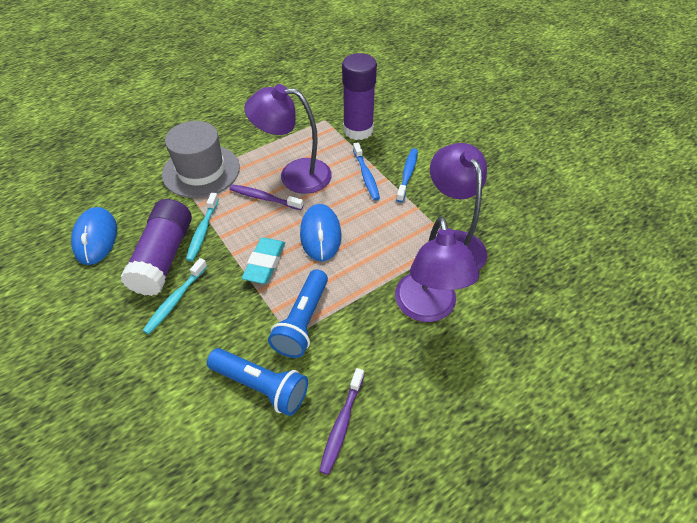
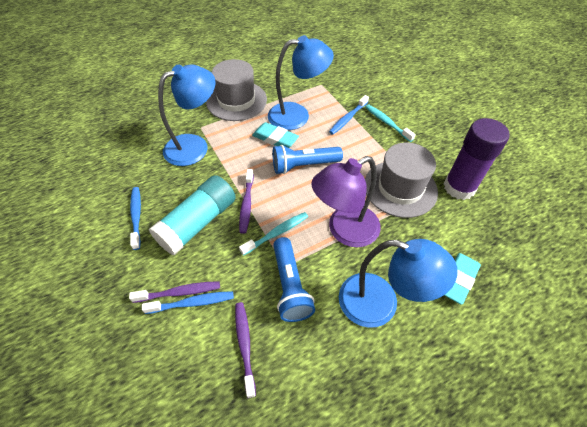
blue lamp: none = 0 -> [158,64,215,166] [268,35,334,130] [339,239,458,328] = 3
blue mouse: [71,207,117,265] [300,204,341,261] = 2 -> none = 0
blue toothbrush: [353,142,380,200] [396,148,418,202] = 2 -> [130,187,141,250] [142,291,234,314] [329,95,369,135] = 3
grey hat: [162,121,240,198] = 1 -> [206,59,267,121] [365,143,438,218] = 2
purple glue stick: [120,199,192,296] [342,53,377,140] = 2 -> [444,118,510,200] = 1
purple lamp: [244,84,332,194] [395,216,480,322] [430,143,487,270] = 3 -> [311,156,381,247] = 1
purple toothbrush: [229,184,303,210] [319,368,364,475] = 2 -> [129,281,220,303] [235,302,256,398] [239,169,254,234] = 3
turquoise eraser: [242,237,285,284] = 1 -> [252,122,299,148] [444,253,481,305] = 2
turquoise glue stick: none = 0 -> [149,175,236,255] = 1

